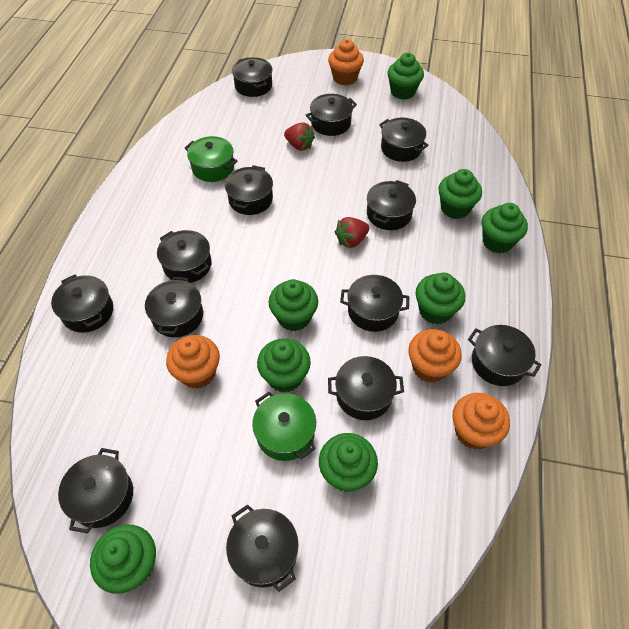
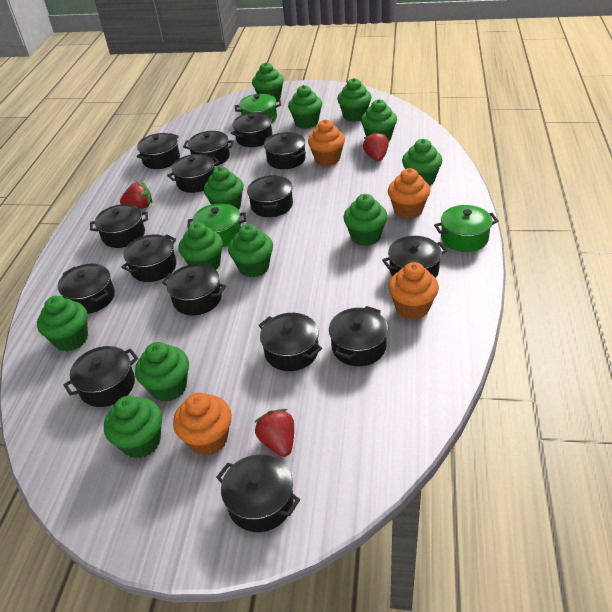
black pot: [51,275,113,333] [58,448,133,534] [145,277,203,337] [157,230,212,283] [225,165,273,215] [226,504,299,592] [232,57,273,97] [306,94,357,136] [328,356,404,420] [340,275,409,332] [367,180,416,230] [379,118,429,162] [468,325,541,386] = 13 -> [58,264,115,314] [63,346,138,407] [90,204,148,248] [121,234,177,282] [137,133,180,169] [162,264,226,315] [167,154,219,193] [183,131,234,166] [216,454,300,532] [231,112,274,147] [247,175,293,217] [259,313,322,371] [264,132,306,169] [329,306,388,366] [382,236,447,278] = 15
green cupcake: [90,525,156,594] [257,338,311,393] [269,279,318,331] [319,433,378,492] [387,53,424,100] [416,273,465,324] [438,169,482,219] [482,203,528,253] = 8 -> [37,296,88,351] [104,396,162,458] [135,342,189,402] [178,223,223,270] [204,167,244,210] [228,224,273,277] [252,62,284,100] [288,85,322,129] [337,78,372,122] [343,194,387,246] [361,99,397,142] [402,139,442,186] = 12
green pot: [185,136,237,182] [252,392,316,461] = 2 -> [187,203,246,247] [235,94,281,122] [434,205,498,252] = 3
red strawberry: [284,122,315,151] [334,217,369,248] = 2 -> [120,182,152,209] [255,409,294,457] [363,131,388,161] = 3

